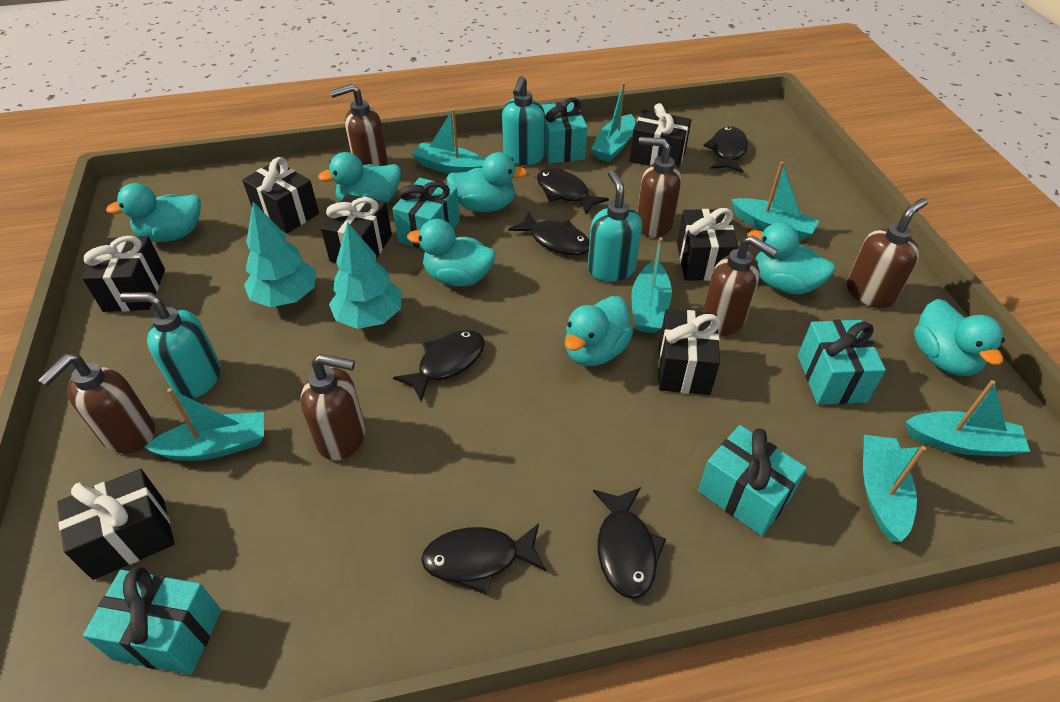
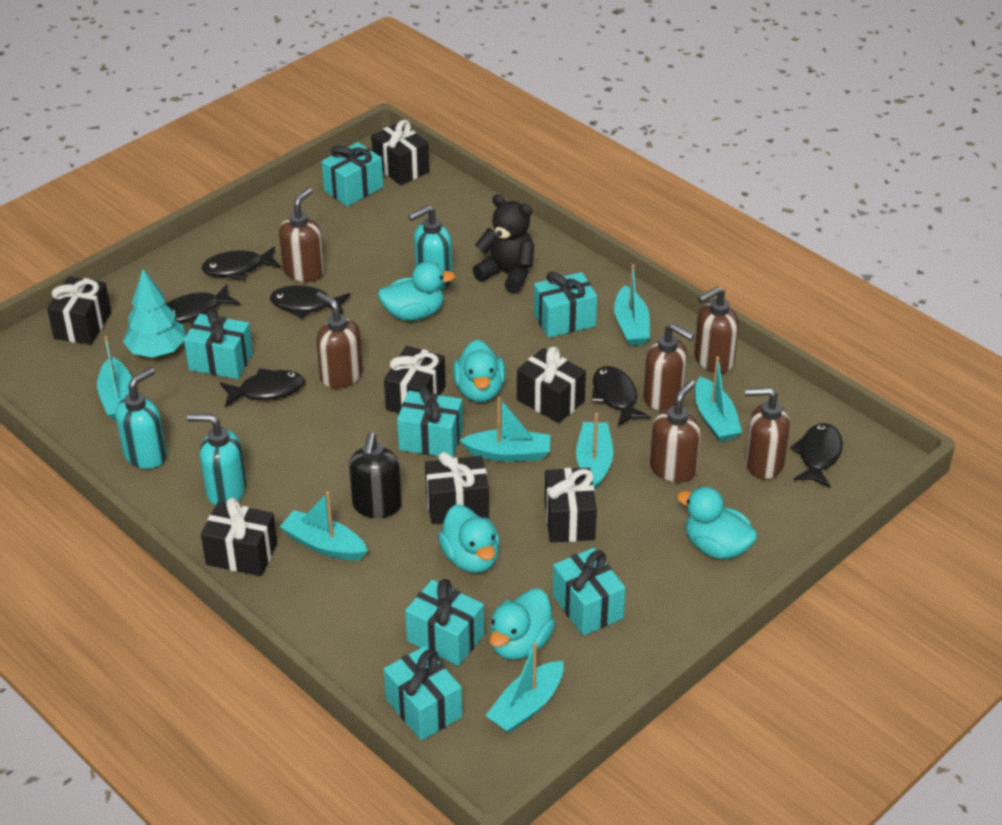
black soap dispenser: none = 0 -> [349,432,402,518] = 1
black teddy bear: none = 0 -> [473,194,534,293] = 1
turquoise duck: [106,183,201,242] [318,152,401,203] [407,219,496,287] [446,152,528,212] [565,296,633,366] [747,222,835,295] [914,299,1005,376] = 7 -> [378,261,455,321] [438,504,500,573] [453,340,506,402] [489,589,556,660] [677,487,758,560] = 5
turquoise gift: [83,567,221,675] [392,178,460,249] [541,98,587,164] [698,425,807,536] [798,320,886,405] = 5 -> [184,309,253,379] [321,142,383,206] [384,646,462,741] [397,385,463,458] [405,579,484,666] [534,271,597,338] [553,548,626,636] = 7
turquoise tree: [244,202,316,307] [329,222,402,329] = 2 -> [123,269,186,358] = 1

